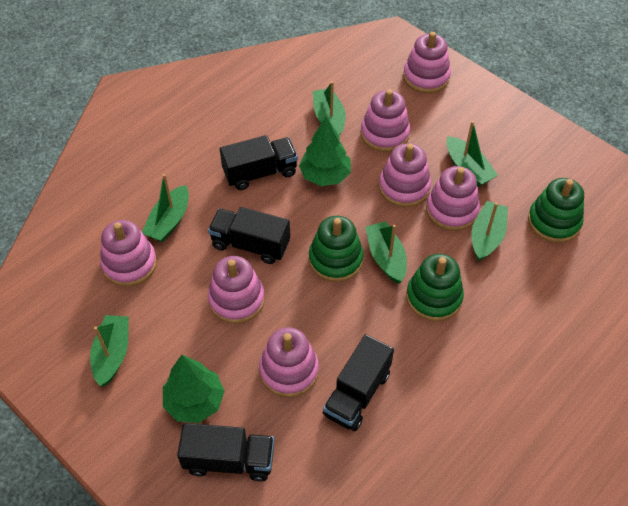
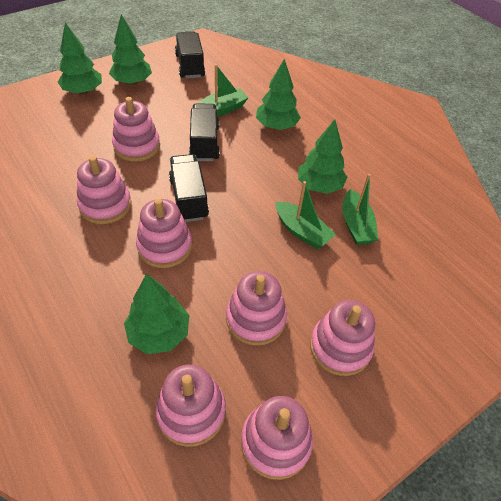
black truck: [177,423,274,482] [208,207,290,264] [220,135,298,190] [323,334,394,431] = 4 -> [169,154,209,222] [175,31,205,78] [189,104,220,161] = 3
green boat: [90,315,129,386] [142,174,189,242] [313,81,346,136] [365,221,407,284] [446,121,498,187] [472,201,508,261] = 6 -> [197,64,249,116] [275,181,336,249] [342,174,378,245] = 3
green stacking toy: [309,216,364,282] [406,254,464,321] [528,178,584,243] = 3 -> none = 0
green tree: [163,355,225,423] [299,116,351,186] = 2 -> [58,23,102,95] [109,14,152,85] [124,274,189,354] [256,59,301,130] [298,119,348,194] = 5

